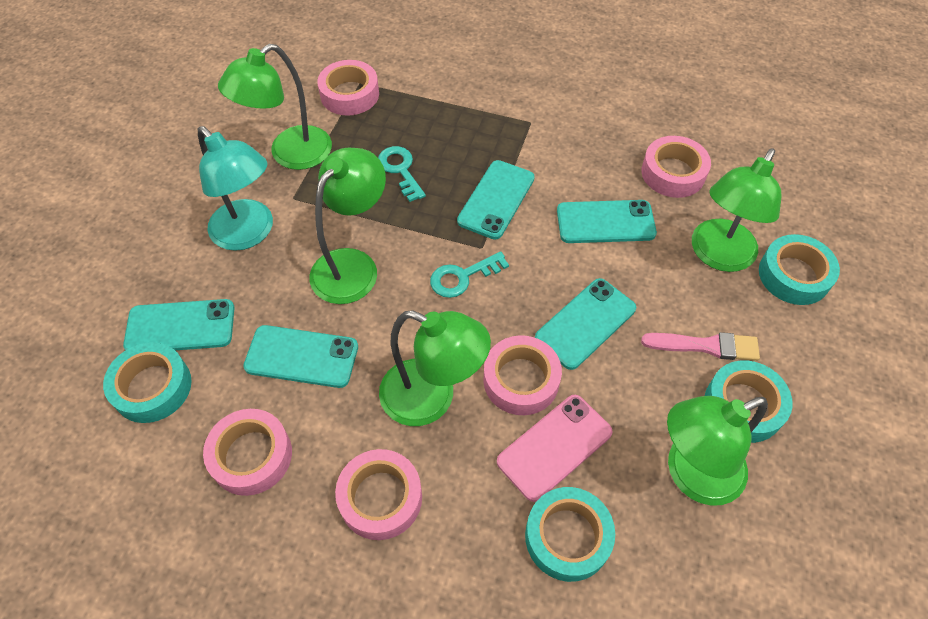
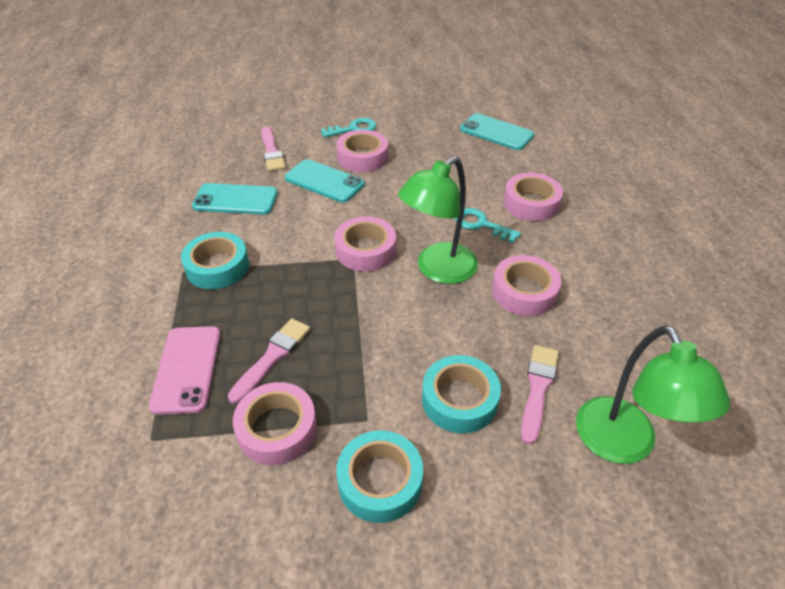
green lamp: [218,44,332,170] [310,148,386,304] [379,311,491,426] [667,396,768,506] [692,148,782,272] = 5 -> [398,156,478,284] [576,325,730,464] = 2
pink brush: [641,332,760,361] = 1 -> [228,318,310,404] [261,127,286,171] [521,345,559,445] = 3
turquoise lamp: [198,126,273,251] = 1 -> none = 0
turquoise phone: [123,299,234,350] [243,325,358,388] [457,160,535,240] [535,278,636,370] [557,200,657,243] = 5 -> [192,183,278,215] [285,159,365,203] [460,113,534,150] = 3
turquoise tape: [103,342,192,423] [525,487,615,582] [705,360,793,443] [759,234,840,305] = 4 -> [181,232,249,289] [336,430,423,523] [422,355,501,433] = 3

